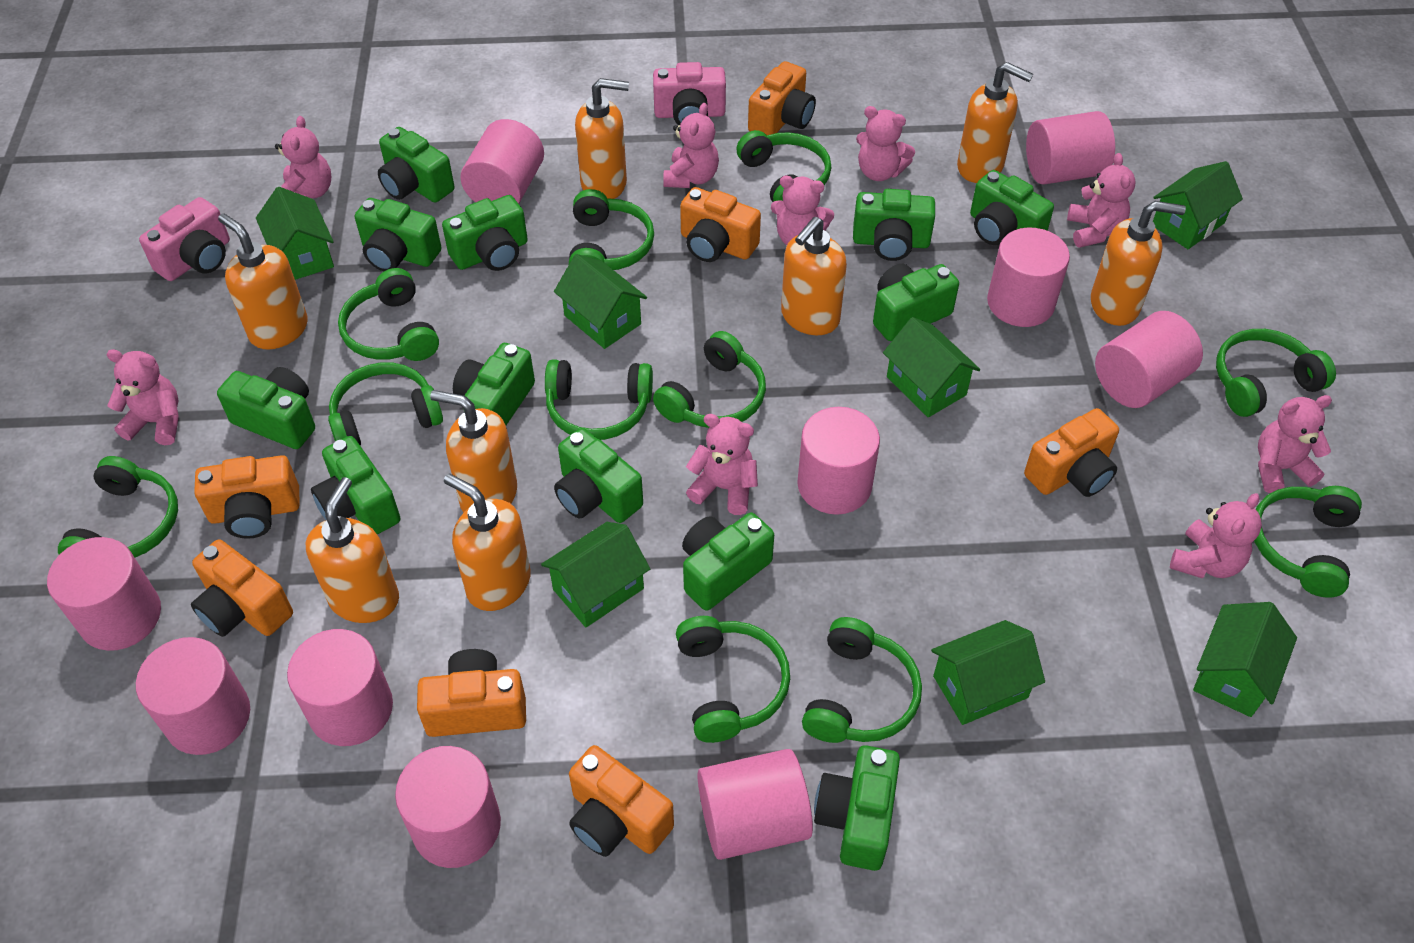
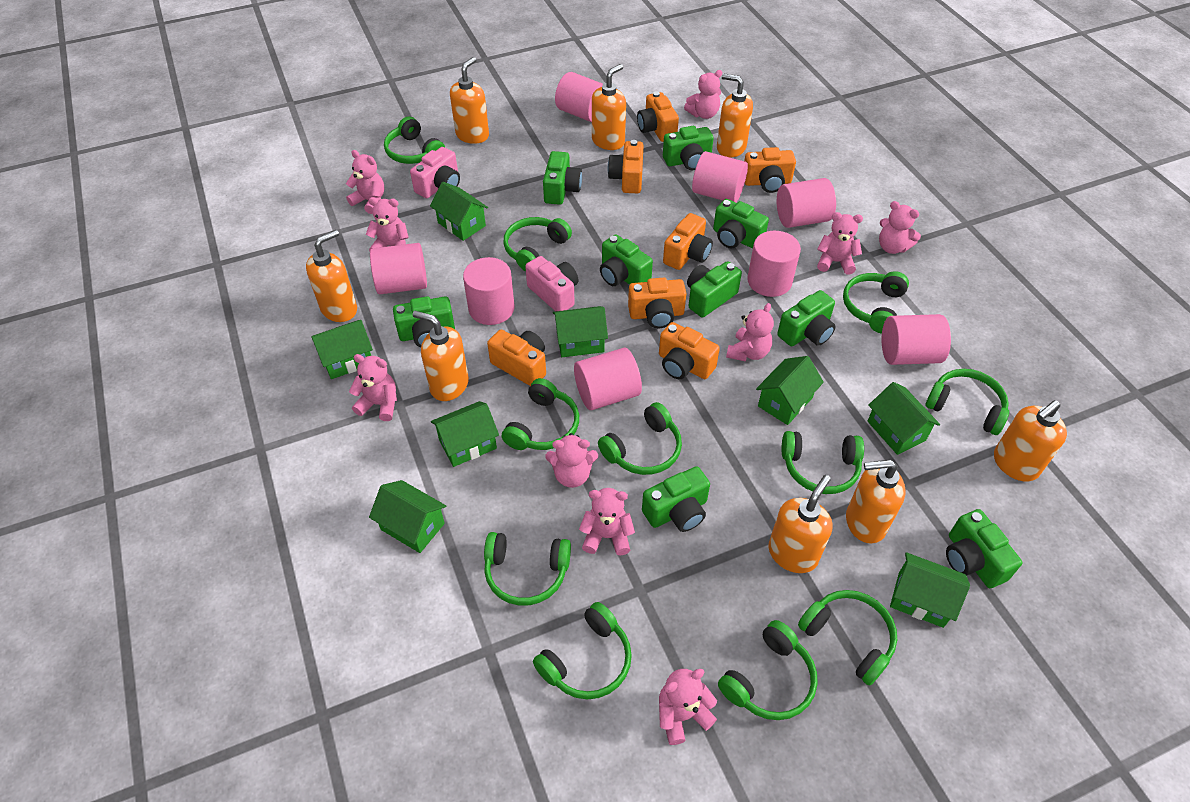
green camera: [217,367,315,449] [311,436,400,535] [355,198,441,271] [378,127,455,203] [442,195,528,271] [453,343,535,425] [554,428,643,523] [682,513,774,611] [814,745,900,871] [853,189,935,261] [873,264,959,341] [970,170,1054,245] = 12 -> [393,296,455,347] [543,151,582,205] [600,234,653,286] [642,466,710,532] [663,126,714,170] [687,261,742,318] [713,199,769,249] [777,290,836,346] [946,509,1022,588] = 9
green house: [256,187,334,280] [541,522,650,627] [554,254,647,349] [883,317,981,417] [931,620,1045,725] [1153,161,1243,249] [1193,602,1297,717] = 7 -> [311,320,373,379] [369,480,446,553] [430,182,488,241] [431,401,499,467] [553,306,608,357] [756,356,824,425] [868,382,940,455] [890,552,970,628] = 8
pink cylinder: [47,537,161,651] [136,637,250,755] [287,629,393,746] [395,746,501,868] [460,119,544,204] [697,749,813,860] [797,407,880,515] [987,228,1070,327] [1026,111,1115,185] [1095,311,1203,408] = 10 -> [370,243,427,294] [463,257,515,325] [555,72,603,122] [574,348,642,410] [692,151,748,202] [747,231,801,297] [777,178,836,228] [882,314,951,365] = 8
pink teddy bear: [106,349,179,445] [275,116,331,198] [663,103,719,188] [686,414,758,515] [771,176,834,245] [856,106,915,181] [1067,153,1136,248] [1170,493,1262,579] [1258,395,1332,493] = 9 -> [346,150,384,214] [349,354,397,421] [366,197,409,251] [545,433,598,488] [579,488,635,556] [659,669,717,745] [684,70,722,119] [726,303,774,362] [817,212,863,275] [879,201,921,254] = 10

